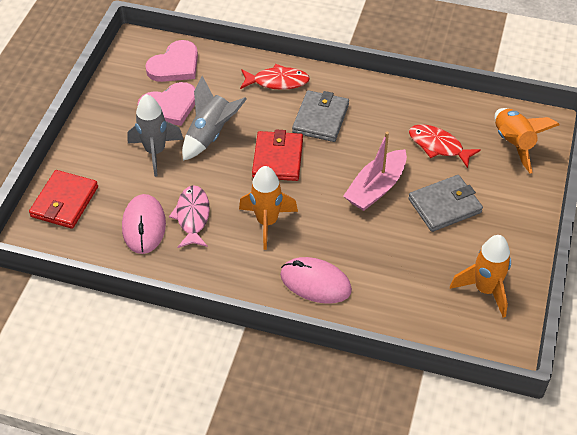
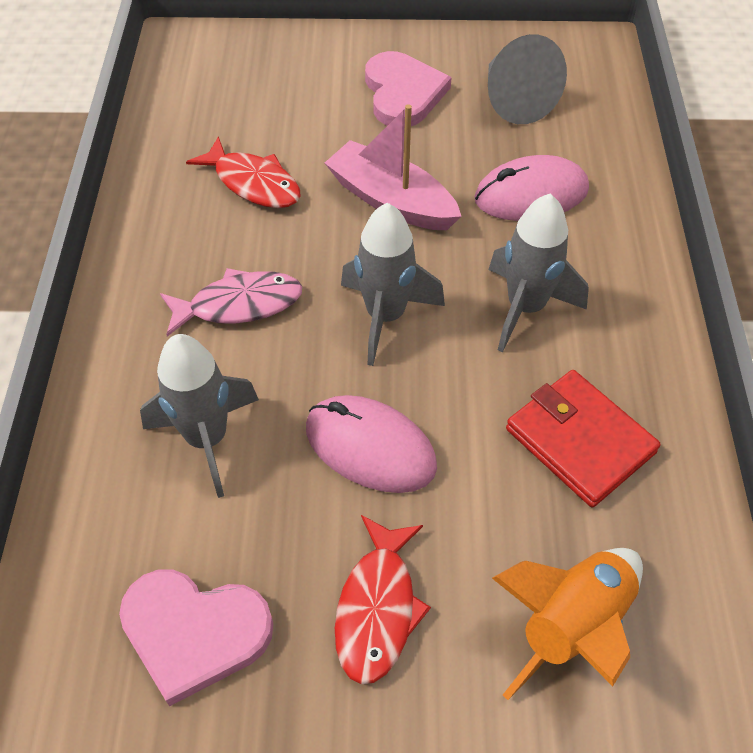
grey cone: none = 0 -> [488,34,567,124] = 1
grey rocket: [127,94,184,177] [182,76,247,161] = 2 -> [140,334,259,498] [341,203,445,366] [488,194,589,352] = 3
grey wallet: [292,90,349,142] [408,175,483,232] = 2 -> none = 0
orange rocket: [239,166,298,250] [450,235,511,318] [495,108,560,174] = 3 -> [492,548,643,700] = 1
red wallet: [29,170,98,229] [252,129,303,181] = 2 -> [506,370,660,507] = 1

